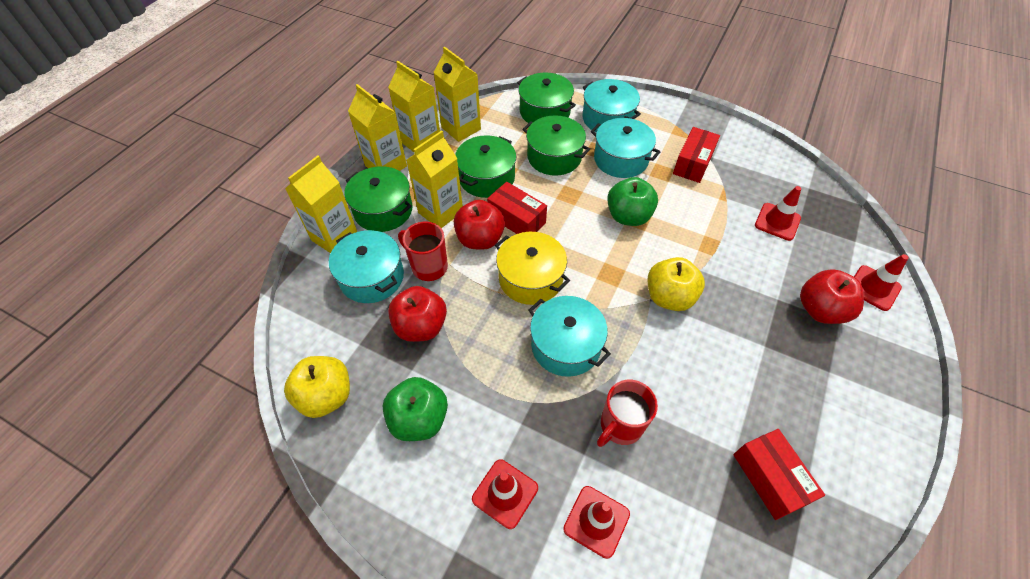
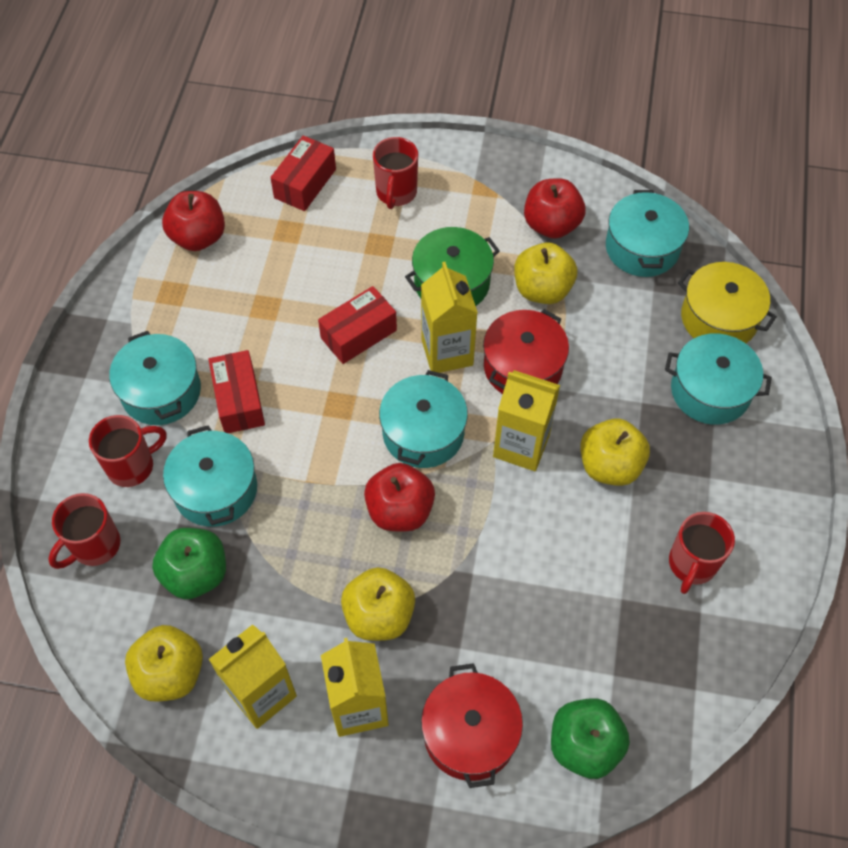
green pot: [344,166,413,232] [455,135,516,198] [517,72,576,123] [522,115,590,176] = 4 -> [405,227,500,306] = 1
red mug: [398,222,448,281] [597,380,658,447] = 2 -> [48,493,120,569] [89,415,167,487] [373,137,418,209] [669,512,735,594] = 4
red pot: none = 0 -> [421,663,523,788] [483,309,569,394] = 2
red traffic cone: [472,460,538,529] [563,486,630,559] [755,186,801,241] [854,254,909,311] = 4 -> none = 0
turquoise pot: [329,230,404,303] [528,296,611,377] [582,79,641,132] [591,118,660,178] = 4 -> [109,331,201,425] [163,425,257,527] [379,370,468,468] [606,190,689,277] [665,333,772,425] = 5
yellow apple: [284,356,350,418] [648,257,705,311] = 2 -> [125,625,203,702] [341,567,415,641] [514,243,577,304] [580,418,650,486] = 4
yellow carton: [285,156,357,253] [348,84,407,171] [388,61,440,152] [407,130,463,228] [433,47,481,142] = 5 -> [209,624,297,729] [321,638,389,737] [421,262,478,373] [493,370,560,471] = 4

